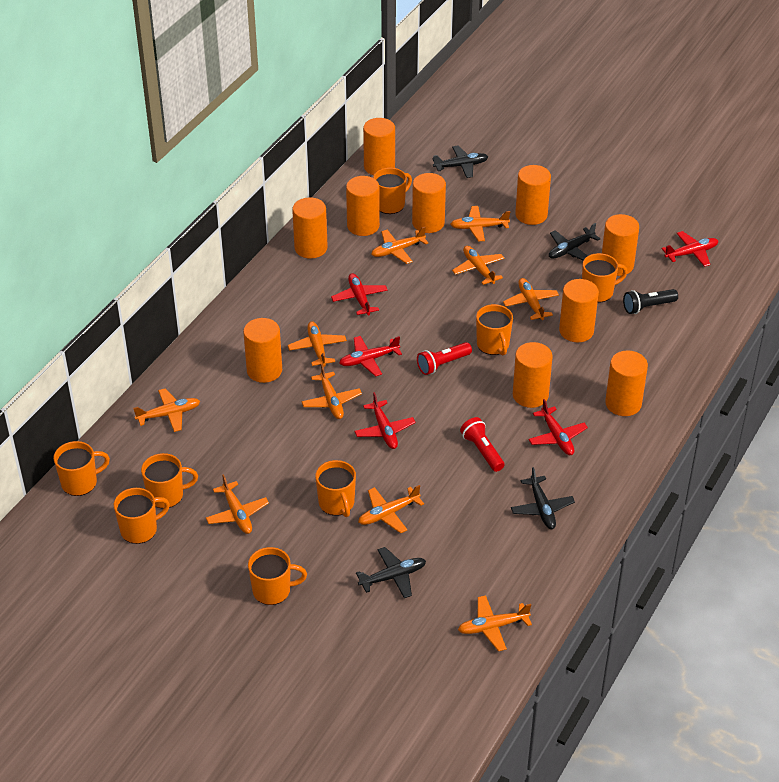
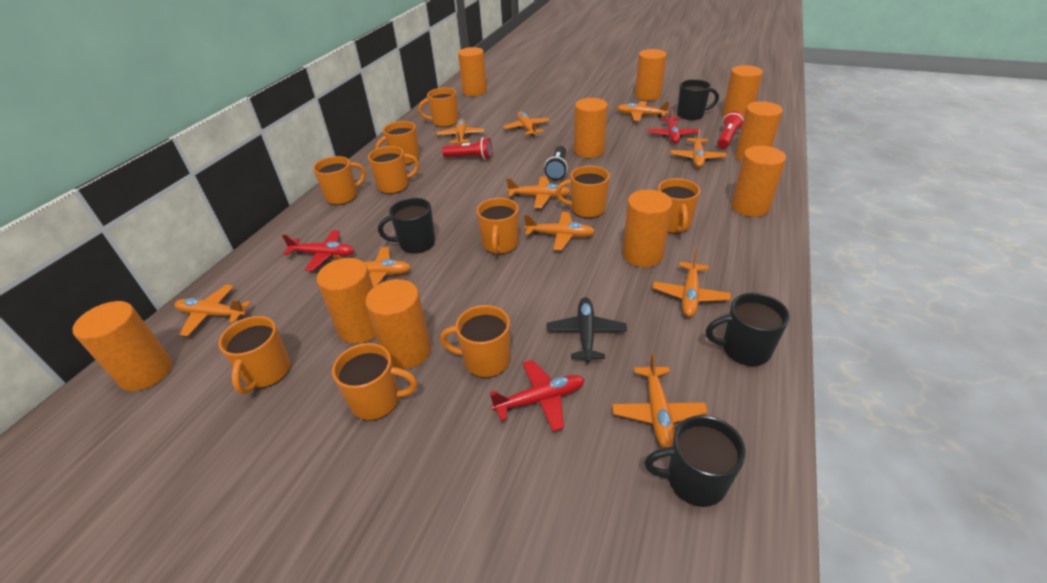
black mug: none = 0 -> [378,198,435,254] [644,415,746,507] [677,79,719,120] [706,293,790,366] = 4
black plane: [356,547,426,598] [432,146,488,178] [511,467,575,529] [549,223,600,261] = 4 -> [547,297,627,363] = 1
orange mug: [54,441,110,496] [114,488,170,544] [141,453,198,509] [248,547,307,605] [315,460,356,517] [373,168,412,214] [476,304,513,355] [582,253,627,303] = 8 -> [218,316,291,394] [313,156,366,205] [332,343,417,421] [368,146,419,194] [375,121,420,165] [418,88,458,127] [440,305,510,378] [476,198,519,254] [556,166,610,218] [658,178,700,234] = 10
red plane: [331,273,388,315] [339,336,402,376] [354,392,415,449] [528,399,588,455] [662,231,718,267] = 5 -> [282,230,354,271] [490,360,585,432] [647,107,698,143] = 3

